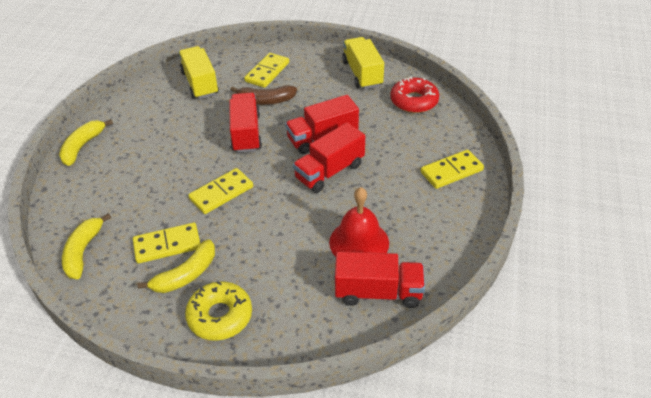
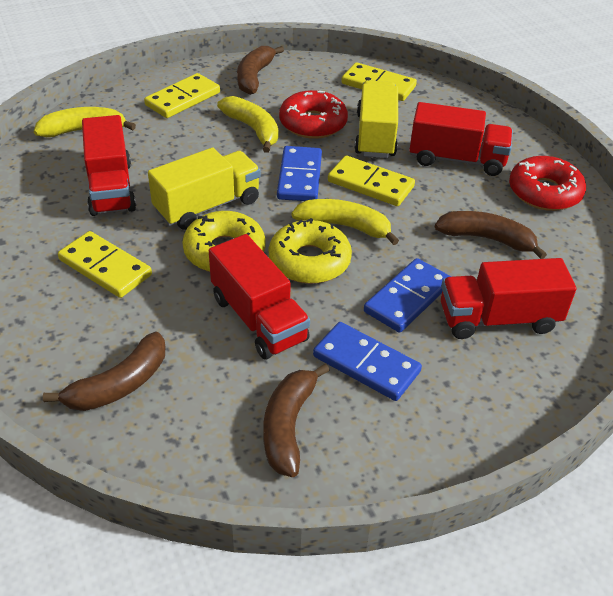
blue domino: none = 0 -> [277,146,322,201] [313,322,422,401] [364,258,451,333] = 3
brown banana: [230,85,297,105] = 1 -> [43,332,165,411] [237,46,284,95] [263,364,330,477] [435,211,547,259] = 4
red bell: [329,187,389,257] = 1 -> none = 0
red donut: [390,76,439,113] = 1 -> [279,90,348,139] [509,156,586,211] = 2
yellow donut: [185,281,252,341] = 1 -> [182,211,266,272] [269,218,352,284] = 2

